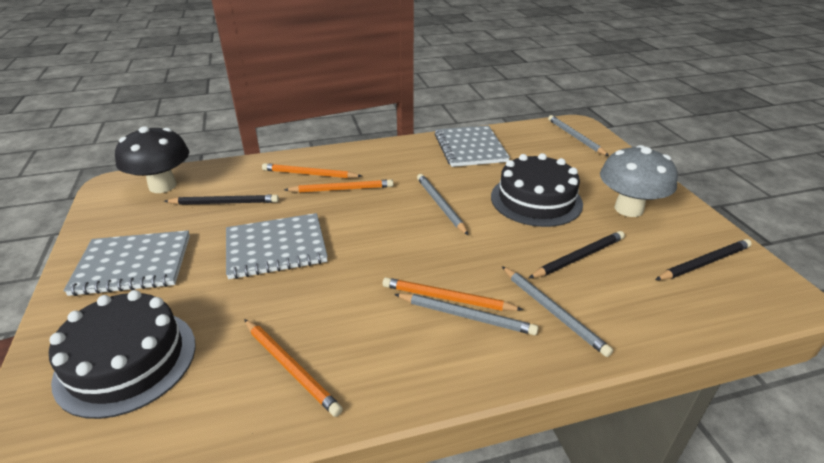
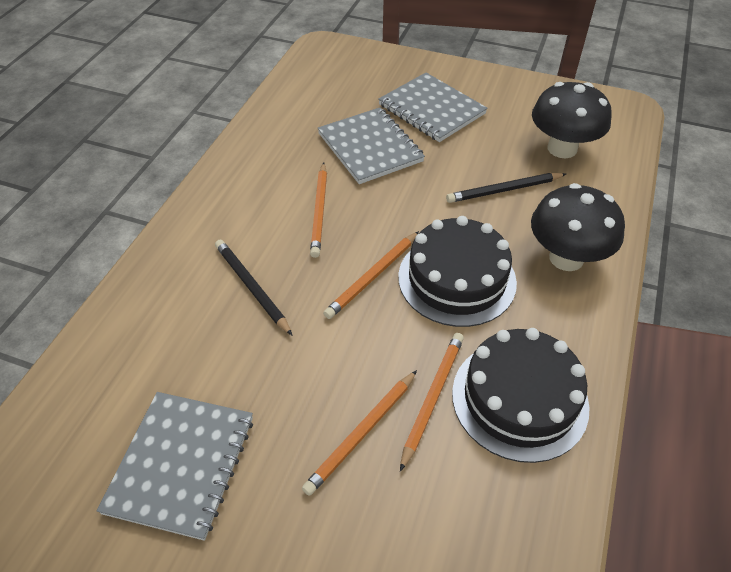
black mushroom: [115,126,189,193] = 1 -> [531,183,625,271] [532,82,611,158] = 2
black pencil: [164,195,279,205] [529,231,625,278] [655,239,752,280] = 3 -> [215,240,293,336] [446,173,566,203] = 2
grey mushroom: [600,145,678,217] = 1 -> none = 0
grey pencil: [394,293,538,335] [417,174,468,235] [502,266,613,357] [548,115,609,156] = 4 -> none = 0

